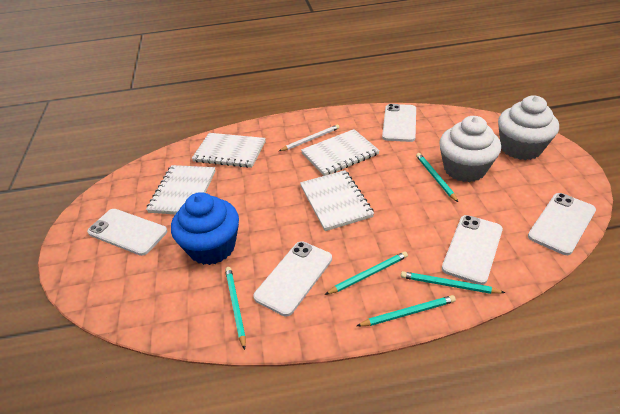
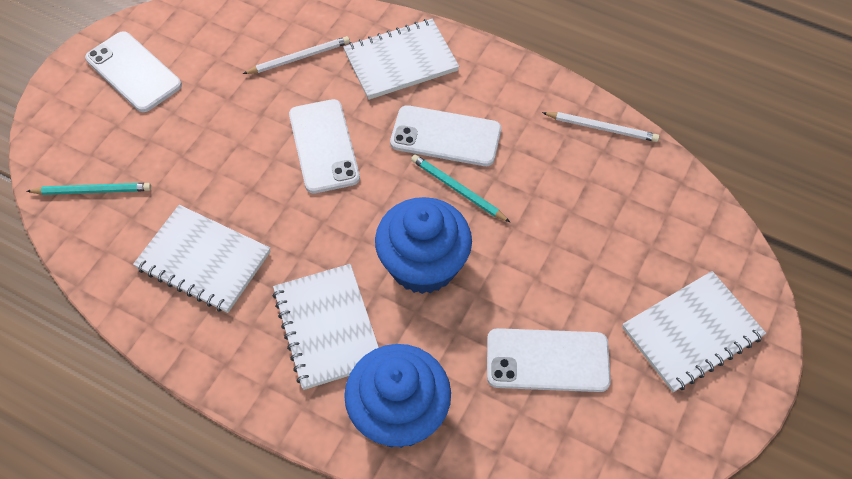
blue cupcake: [171,192,239,265] = 1 -> [344,344,451,448] [375,197,472,294] = 2
turquoise pencil: [225,267,246,350] [325,252,408,295] [357,295,456,326] [401,271,505,294] [416,153,458,202] = 5 -> [27,183,151,195] [411,155,510,222] = 2
white cupcake: [439,116,501,182] [498,95,559,160] = 2 -> none = 0
white pencil: [279,124,340,151] = 1 -> [243,36,350,74] [542,112,659,142] = 2
white phone: [87,209,167,256] [253,241,332,316] [382,104,416,142] [442,215,503,285] [528,193,596,255] = 5 -> [85,31,182,112] [289,99,360,194] [390,105,501,166] [487,328,611,392] = 4

